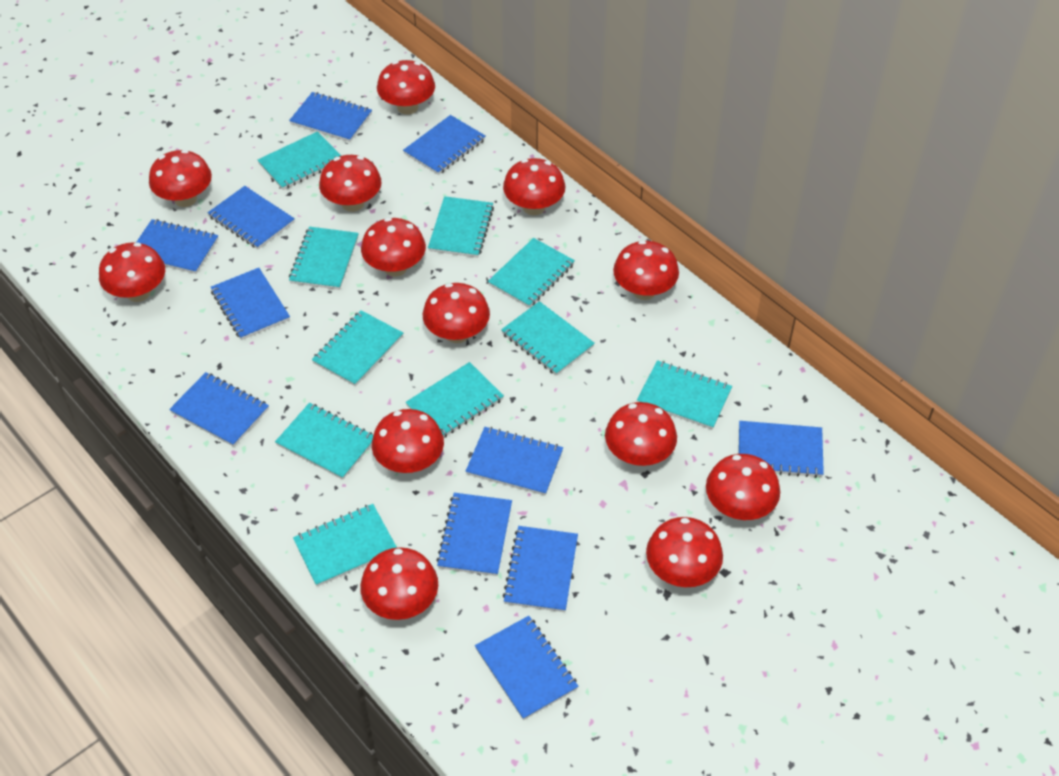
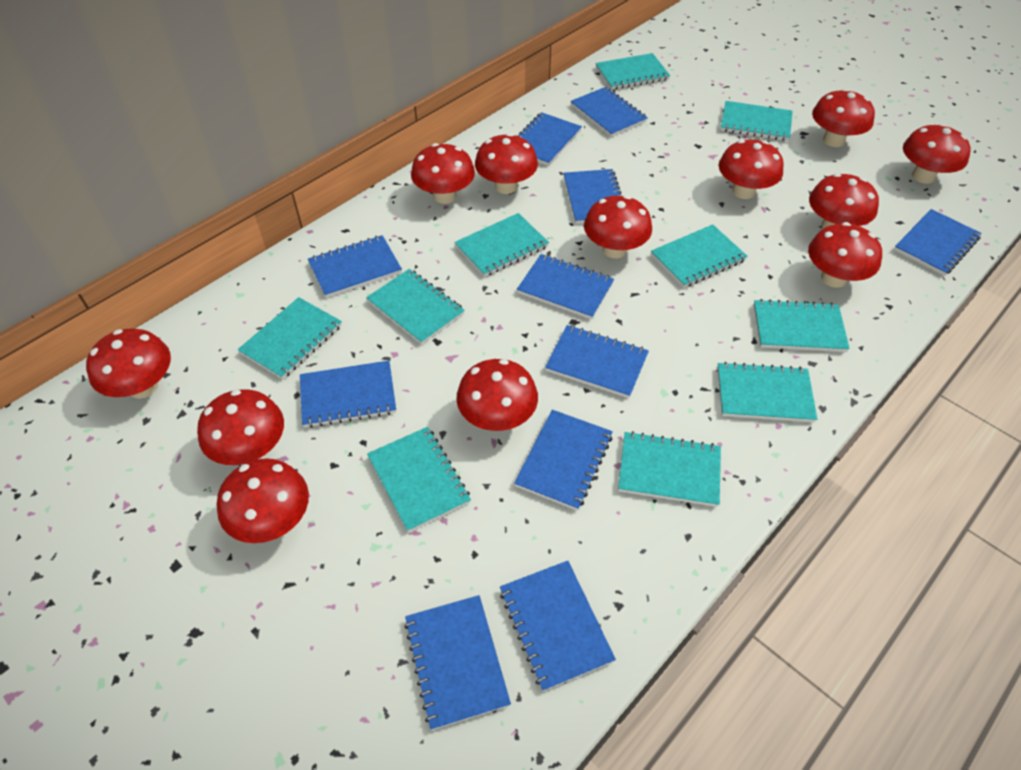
red mushroom: [99,242,165,302] [149,150,212,207] [319,155,381,212] [360,547,438,620] [361,218,426,277] [372,409,444,473] [377,60,435,115] [423,283,490,343] [503,158,566,215] [605,402,677,466] [613,240,679,300] [646,517,723,587] [706,454,780,520] = 13 -> [86,329,171,399] [197,389,284,465] [217,458,309,543] [411,143,475,204] [456,359,538,431] [475,133,538,194] [584,195,652,259] [719,139,784,199] [808,222,882,288] [809,173,879,229] [812,89,875,147] [903,124,971,184] = 12

